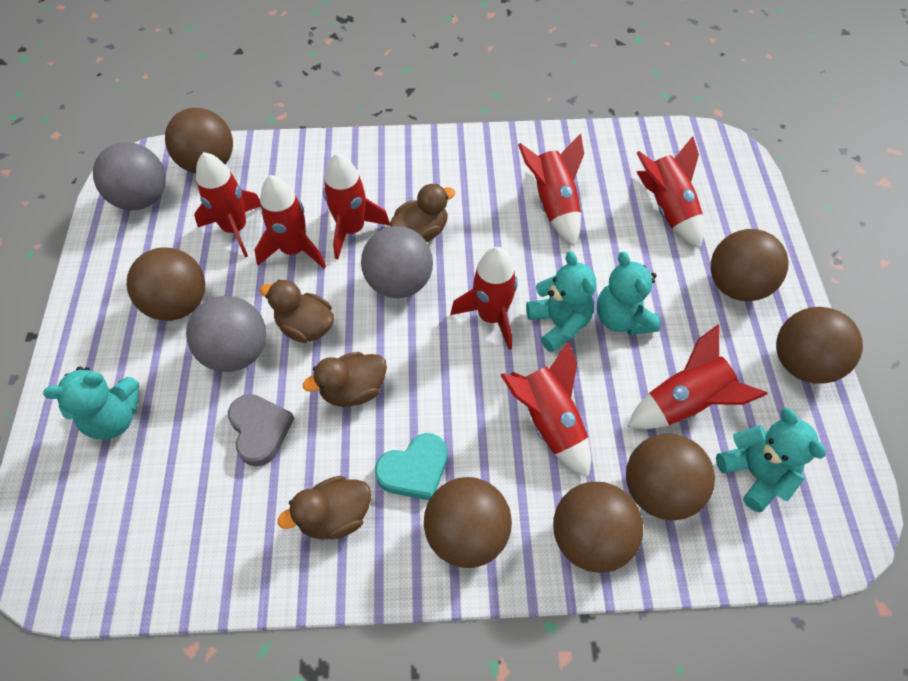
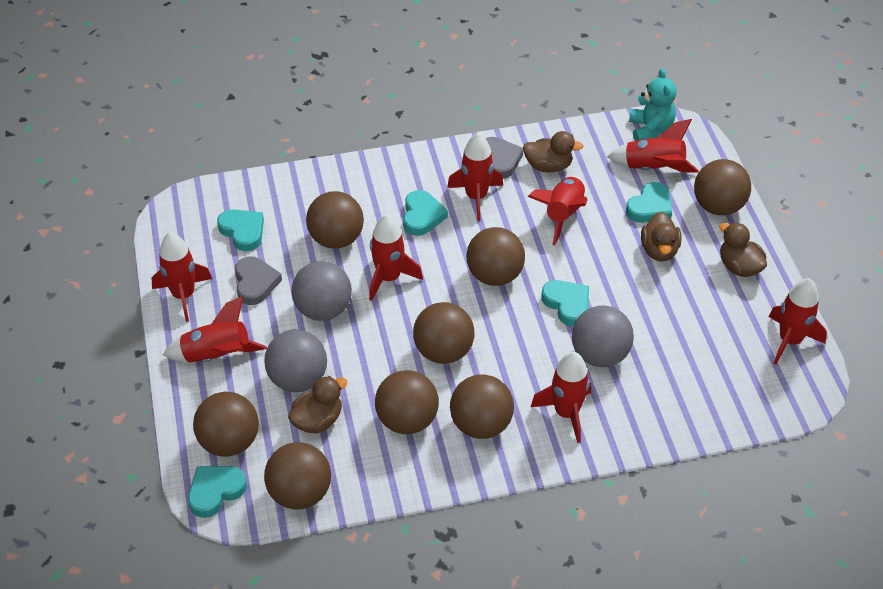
brown ball: [127,248,205,321] [165,108,233,174] [424,477,512,568] [553,482,643,573] [626,434,715,520] [711,229,789,301] [776,307,863,384] = 7 -> [193,392,259,457] [264,442,331,510] [306,191,364,249] [375,370,439,434] [413,302,474,364] [450,374,514,439] [466,227,525,286] [694,159,751,215] = 8
grey heart: [228,394,295,467] = 1 -> [235,256,282,305] [485,137,523,179] = 2
turquoise heart: [375,433,447,500] = 1 -> [188,466,247,518] [217,209,264,251] [403,190,448,236] [541,280,589,326] [626,182,672,223] = 5
turquoise teddy bear: [43,366,139,439] [526,251,596,352] [597,252,660,335] [716,408,826,512] = 4 -> [629,68,677,141] = 1

